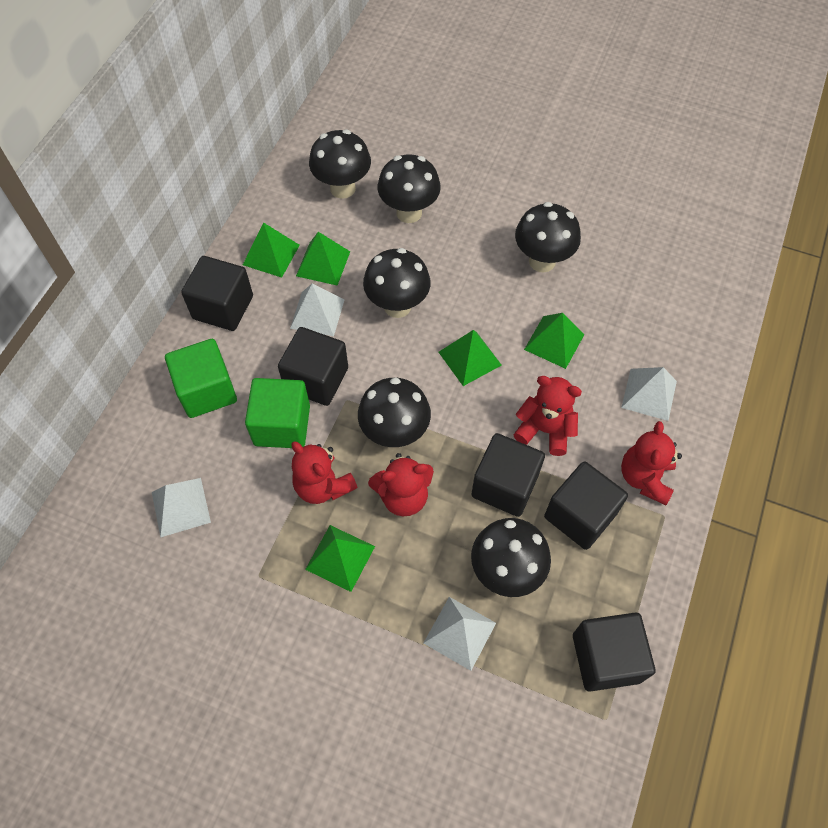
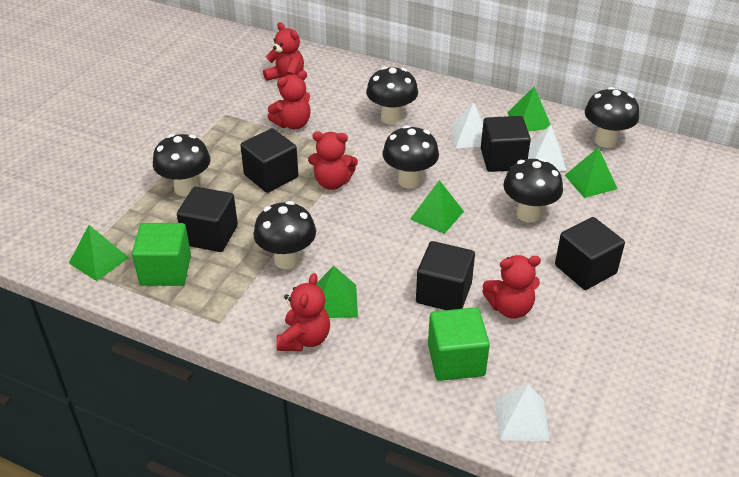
red teddy bear: [291,441,358,504] [368,453,434,516] [513,376,582,456] [621,421,682,505] = 4 -> [263,22,304,88] [268,71,310,129] [276,273,330,351] [308,131,358,190] [482,255,541,319] = 5
white pyramid: [152,478,211,538] [290,284,345,336] [424,597,496,671] [621,367,677,421] = 4 -> [450,102,483,148] [495,384,549,441] [528,125,566,171] = 3

